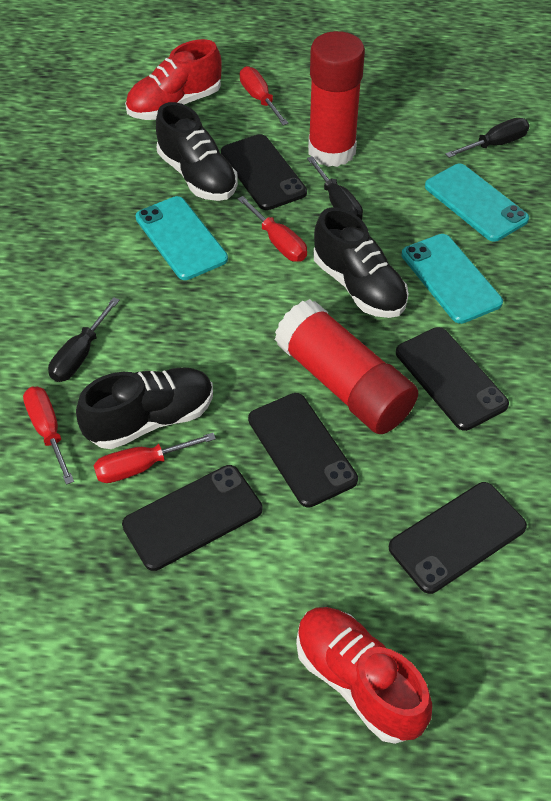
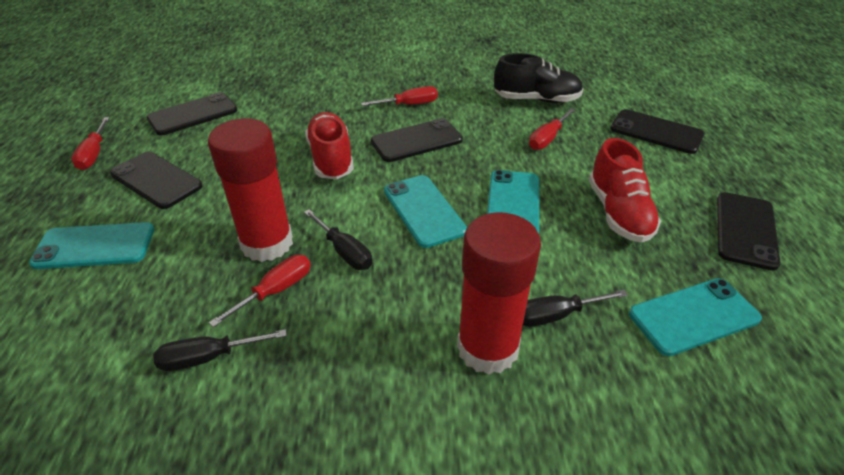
black shoe: [76,367,213,449] [156,102,238,201] [314,208,409,318] = 3 -> [494,53,583,103] = 1
turquoise phone: [136,196,228,280] [402,234,503,324] [425,164,529,242] = 3 -> [29,222,154,269] [384,175,467,248] [487,170,539,234] [629,278,762,356] = 4

